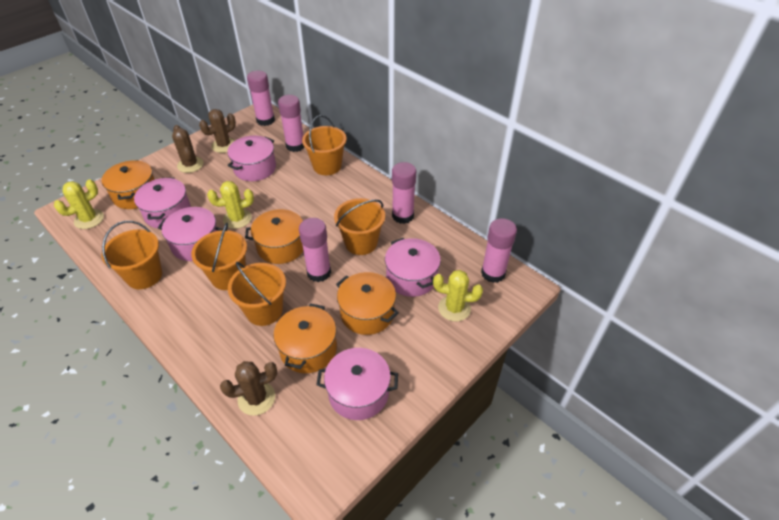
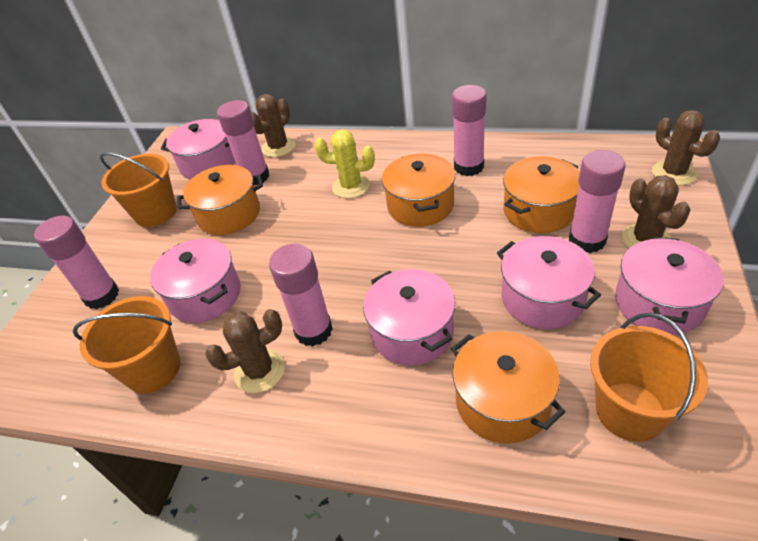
brown cactus: [172,125,204,173] [199,109,236,153] [220,361,277,416] = 3 -> [205,309,285,393] [251,94,295,157] [622,175,690,248] [652,110,720,186] = 4
orange bucket: [102,221,162,289] [191,223,247,290] [228,262,286,326] [302,115,347,175] [334,198,385,255] = 5 -> [73,296,181,393] [100,152,177,227] [590,313,708,442] = 3
yellow cactus: [54,179,104,229] [207,181,254,229] [433,270,483,322] = 3 -> [314,129,375,198] = 1

